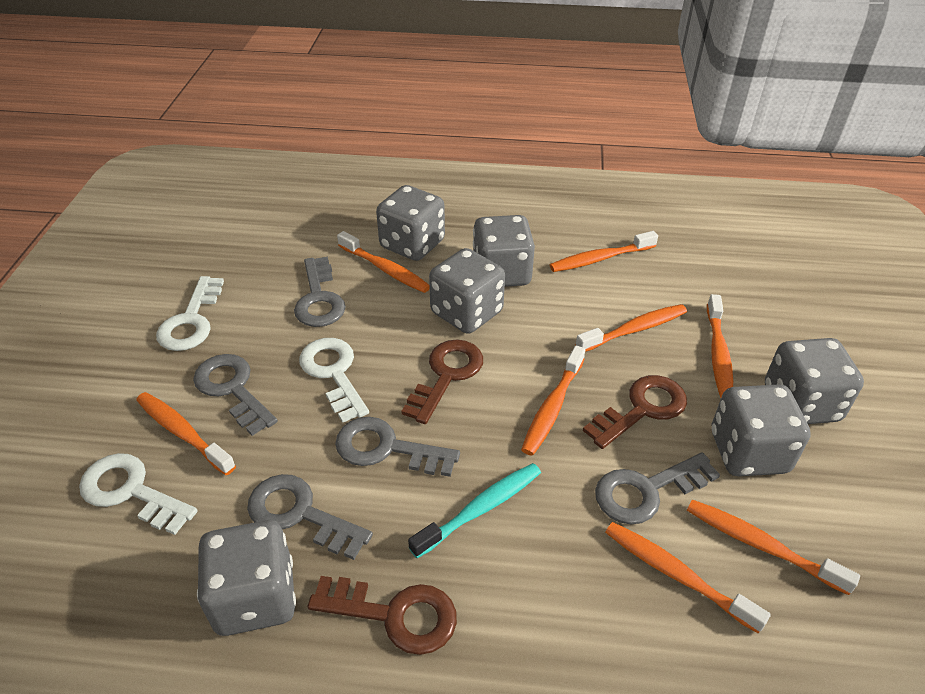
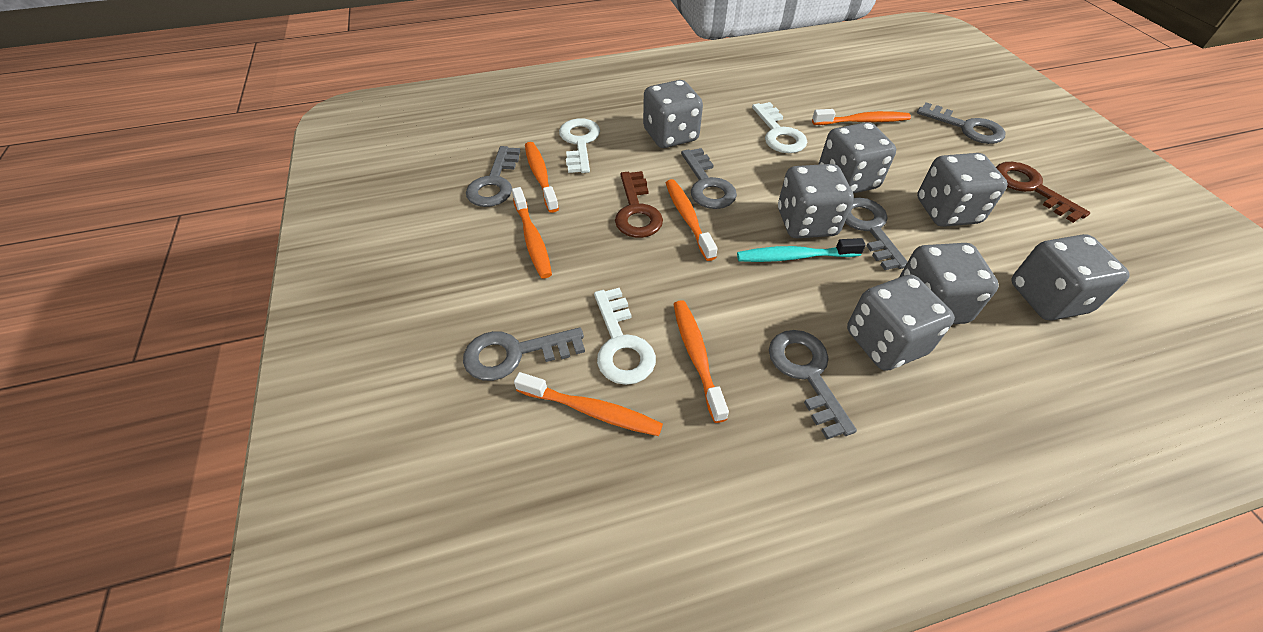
brown key: [308,576,457,655] [401,340,483,424] [583,375,687,449] = 3 -> [615,171,663,238] [996,162,1090,223] = 2
grey dice: [197,520,296,636] [376,185,445,261] [429,248,505,334] [473,215,535,287] [712,384,811,476] [765,338,864,424] = 6 -> [643,80,703,148] [778,164,854,238] [818,122,896,193] [847,275,955,371] [899,243,999,324] [917,153,1008,227] [1011,234,1130,320] = 7
grey key: [193,354,278,436] [247,474,373,560] [294,257,346,327] [335,417,460,477] [595,452,720,524] = 5 -> [463,327,585,381] [466,146,520,207] [681,148,737,209] [769,330,857,439] [845,197,908,270] [917,102,1005,144] = 6
orange toothbrush: [136,392,236,475] [337,231,430,293] [521,345,585,456] [550,231,658,272] [575,304,687,352] [605,522,771,634] [687,500,860,595] [707,294,733,398] = 8 -> [512,187,552,278] [514,372,663,436] [525,142,559,213] [666,179,718,261] [674,300,729,423] [812,109,911,125] = 6

